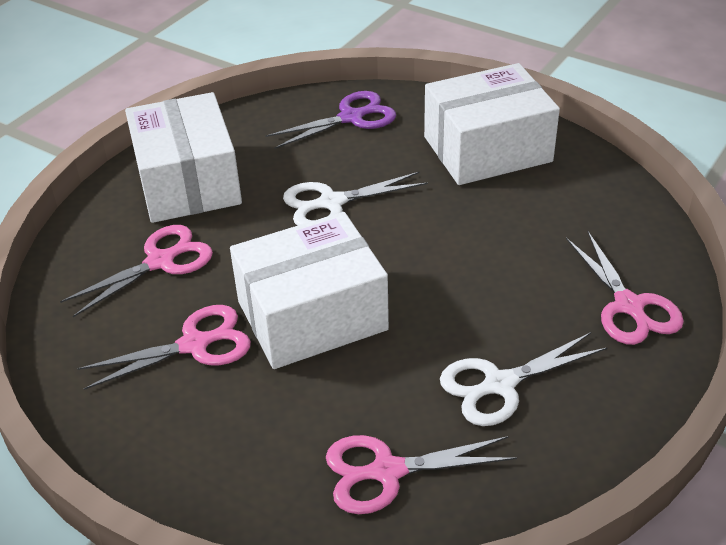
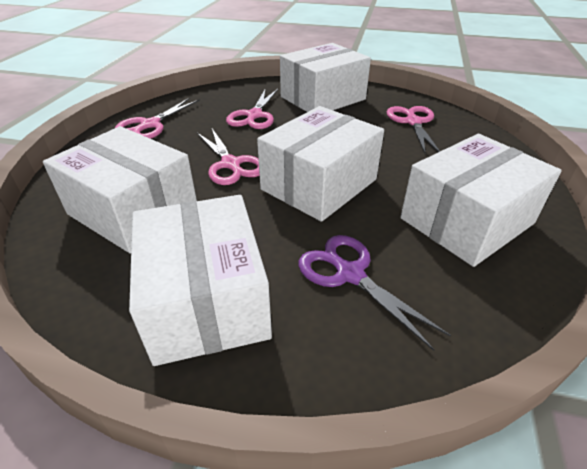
white box: [125,92,242,223] [230,212,389,369] [424,63,560,185] = 3 -> [43,126,197,253] [129,195,272,366] [257,106,384,222] [280,43,371,112] [401,134,562,267] = 5
white scissors: [283,172,428,226] [440,332,608,426] = 2 -> none = 0

